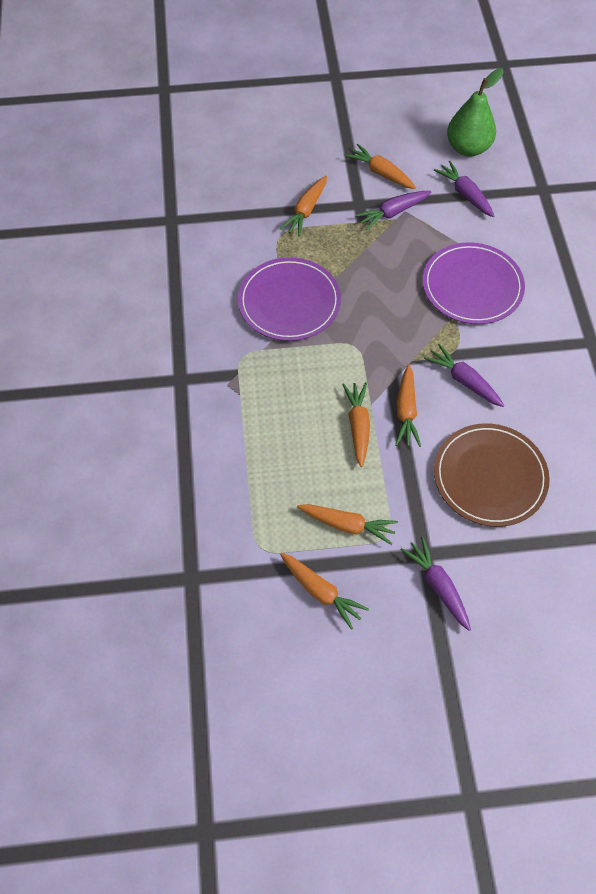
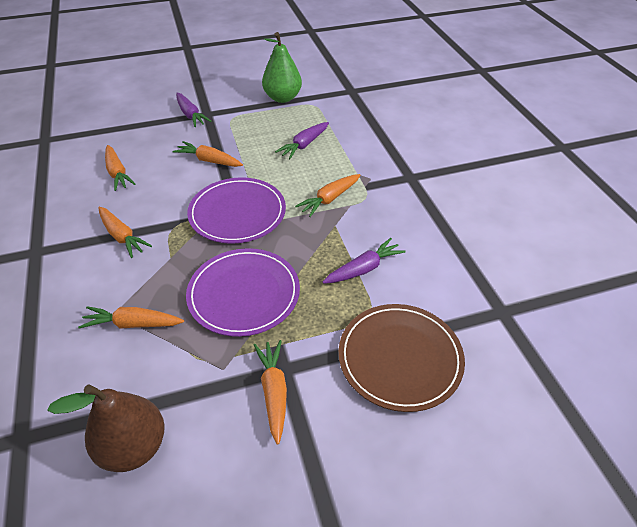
brown pear: none = 0 -> [48,384,165,472] = 1
purple carrot: [355,191,431,230] [401,537,471,631] [424,344,504,407] [434,161,494,217] = 4 -> [176,93,212,127] [275,122,329,159] [323,238,406,284] = 3

